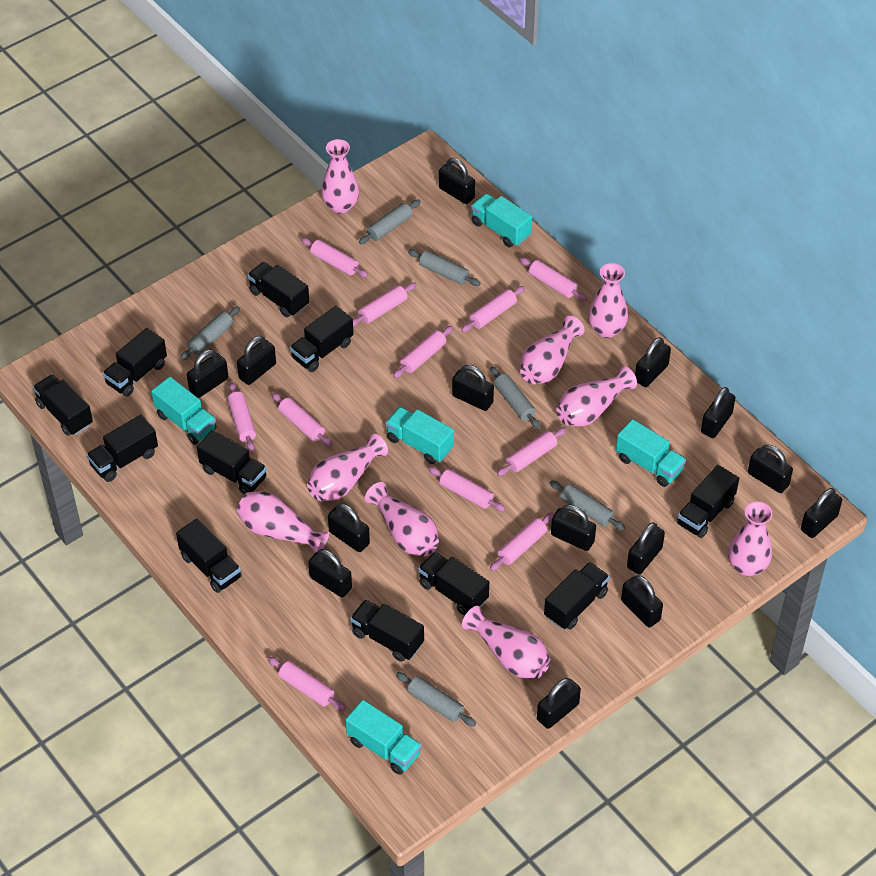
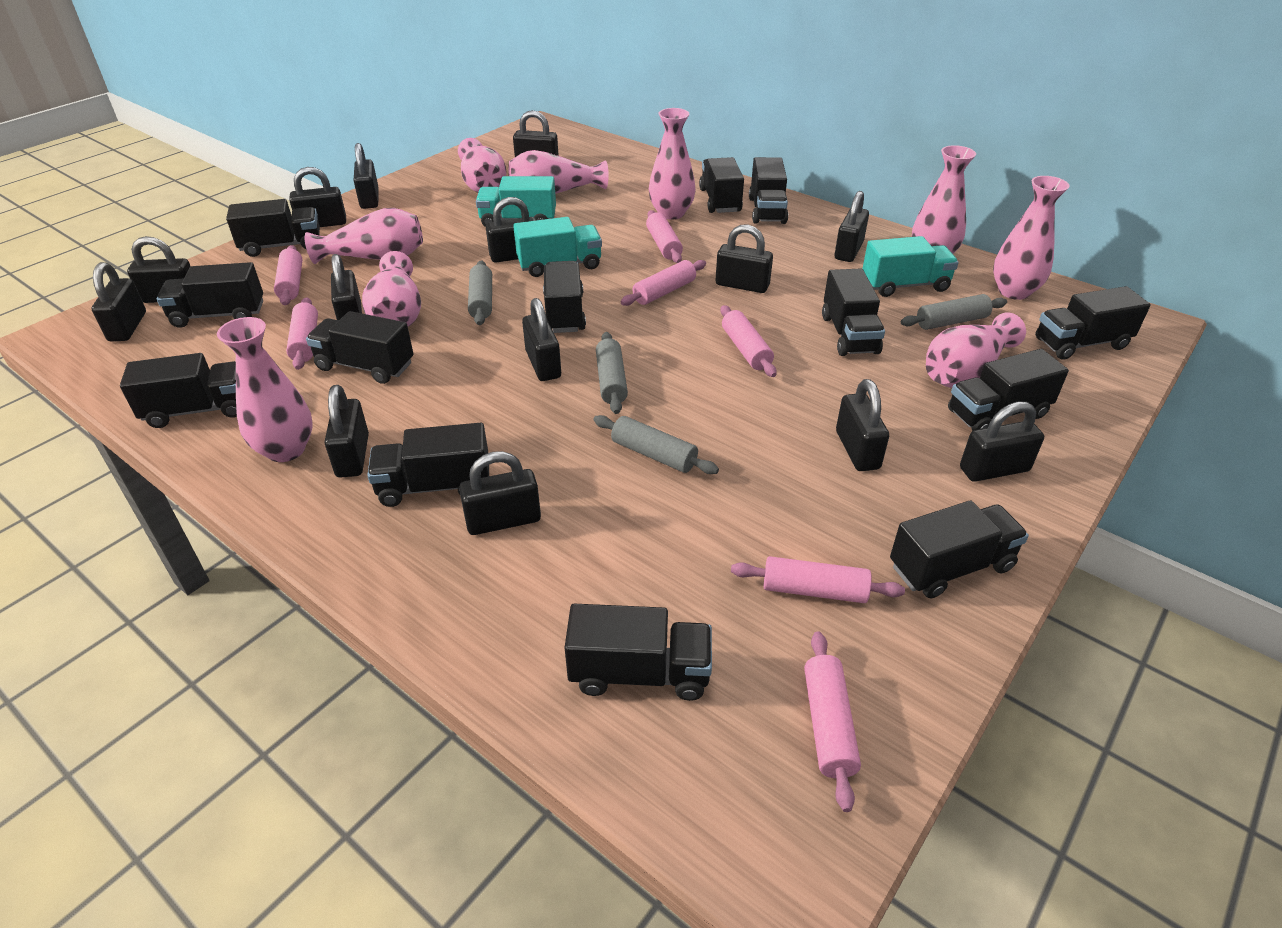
black truck: [33,374,93,436] [87,415,158,482] [103,328,167,397] [176,518,242,593] [197,430,267,495] [248,262,309,317] [290,306,354,372] [350,599,424,662] [418,552,489,615] [544,562,610,630] [677,465,739,538] = 11 -> [120,353,237,428] [157,262,263,328] [226,199,320,257] [306,311,413,384] [367,423,489,507] [543,261,586,333] [564,604,712,701] [699,157,744,213] [749,157,788,224] [822,269,885,356] [890,500,1029,598] [948,349,1069,431] [1035,286,1151,360] = 13
grey rolling pin: [180,306,240,361] [359,200,421,244] [396,672,476,727] [408,249,481,286] [490,367,540,428] [549,480,625,530] = 6 -> [468,260,492,325] [594,415,719,474] [596,332,628,414] [901,294,1007,330] = 4
pink rolling pin: [227,382,256,452] [268,657,346,711] [272,393,332,447] [301,238,369,278] [353,282,417,327] [393,326,453,378] [428,467,506,511] [461,286,525,332] [490,512,554,571] [497,427,567,476] [519,257,587,301] = 11 -> [274,245,302,305] [286,297,318,370] [621,260,706,306] [646,210,683,263] [720,305,777,377] [731,556,905,603] [804,631,861,812] = 7
turquoise truck: [151,377,217,445] [345,700,421,775] [385,407,454,464] [471,194,532,247] [616,419,686,487] = 5 -> [476,176,556,227] [513,217,602,277] [862,236,959,297] = 3

